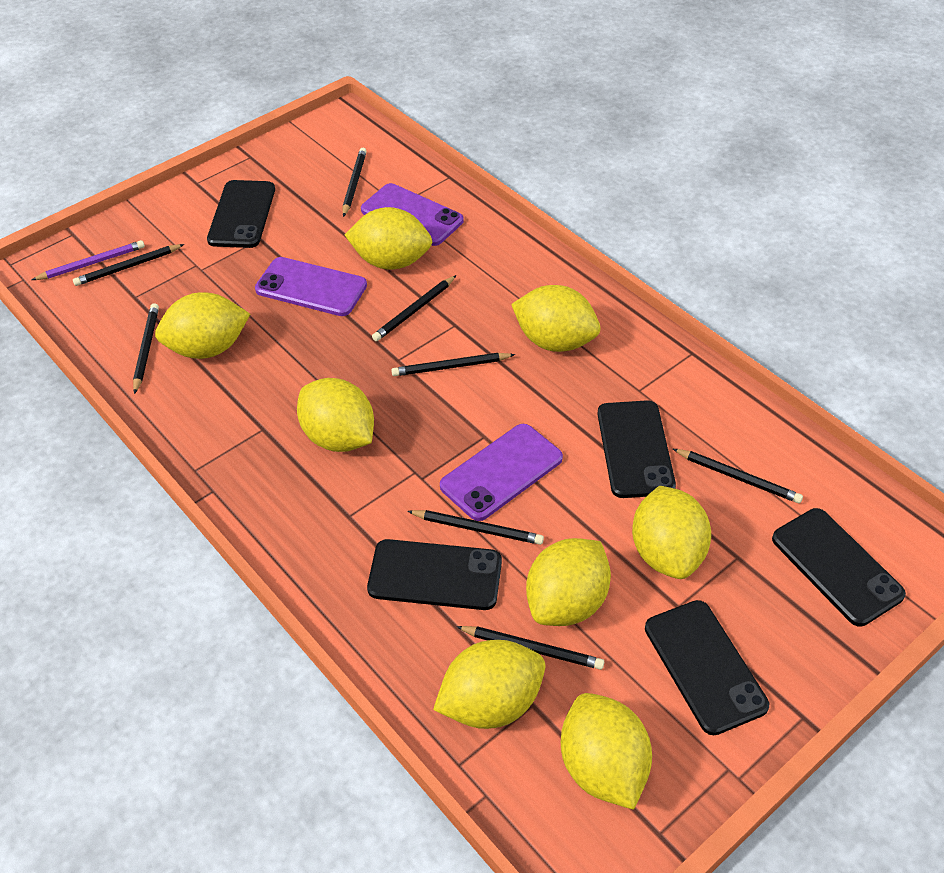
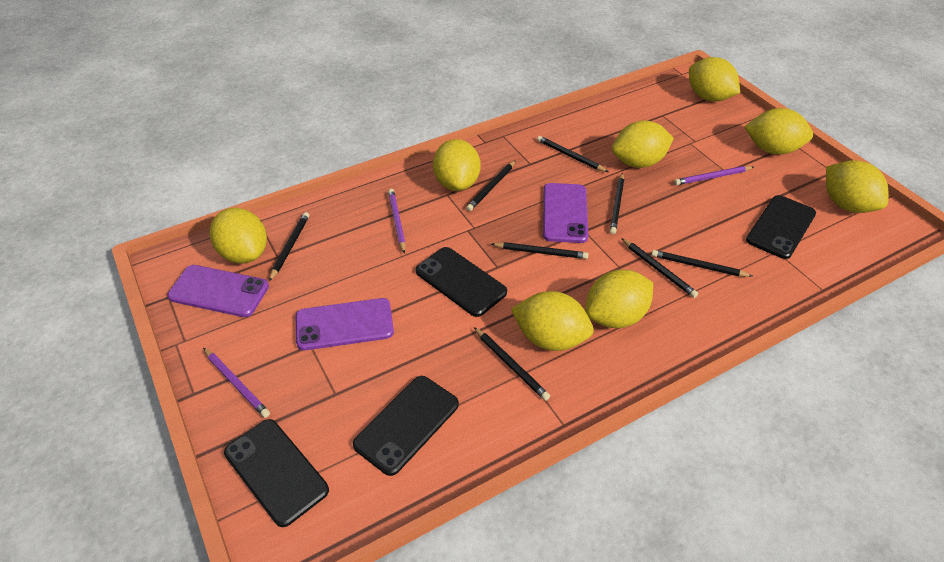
black phone: [207,180,275,248] [367,539,502,610] [597,400,676,498] [645,600,769,735] [772,508,906,626] = 5 -> [224,419,329,527] [353,376,459,476] [416,247,507,317] [746,195,816,259] = 4
purple pencil: [32,240,145,280] = 1 -> [203,348,270,418] [388,189,406,254] [674,166,754,185] = 3

